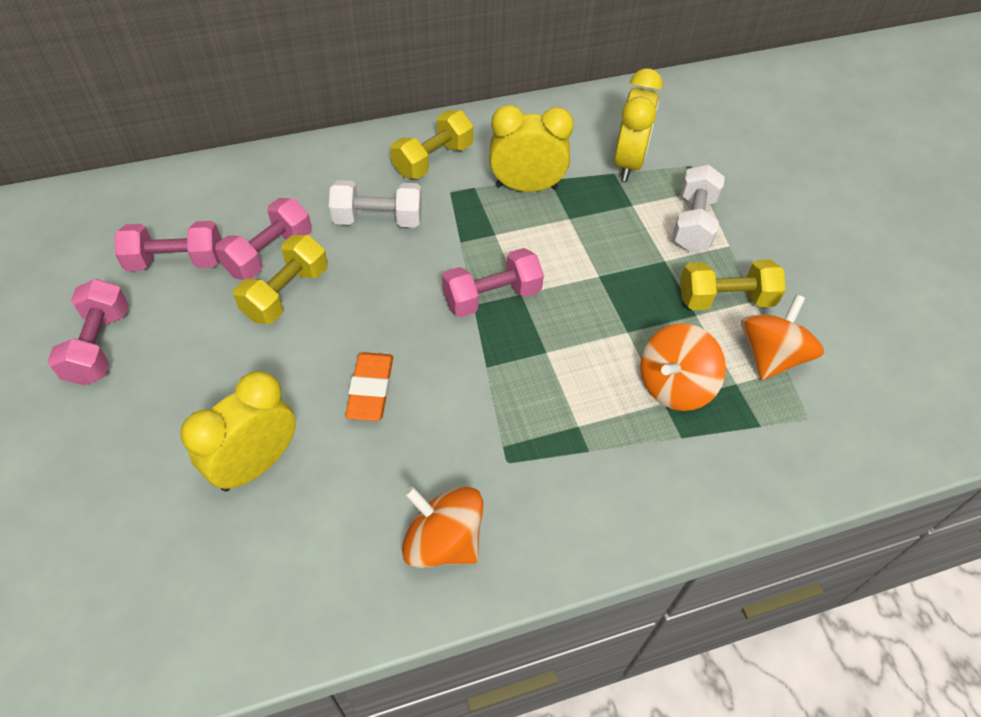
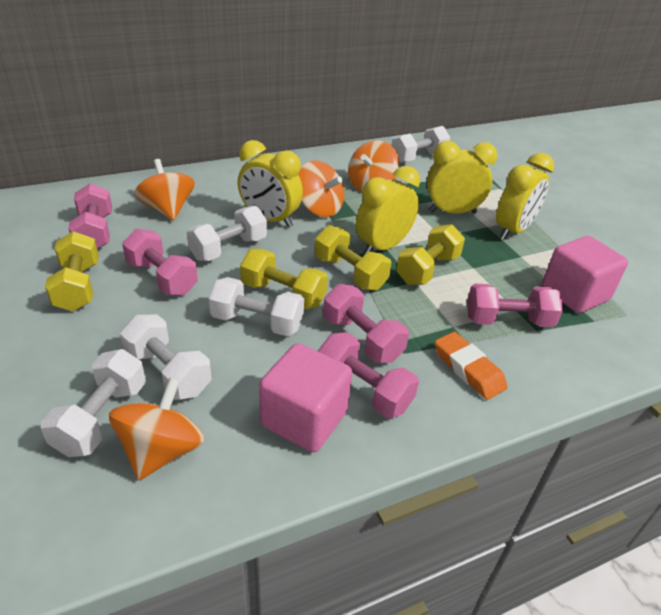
orange spinning top: [402,486,483,568] [640,323,726,411] [741,294,824,380] = 3 -> [109,377,205,480] [134,159,195,221] [298,161,344,217] [348,140,399,192] = 4
pink cube: none = 0 -> [259,343,352,452] [542,236,628,313] = 2
pink dumbbell: [48,279,129,385] [114,221,221,271] [215,198,312,280] [442,248,544,317] = 4 -> [68,184,112,249] [122,229,198,295] [318,332,419,418] [323,284,409,363] [467,284,563,327] = 5
white dumbbell: [329,180,422,228] [672,165,725,251] = 2 -> [41,349,146,457] [120,315,212,400] [187,206,267,261] [208,277,304,336] [391,126,450,163] = 5
yellow clock: [180,371,296,492] [490,105,574,192] [614,68,663,181] = 3 -> [238,140,303,228] [356,166,420,255] [427,141,497,214] [496,153,554,240] = 4
yellow dumbbell: [233,235,328,324] [391,110,473,179] [680,259,786,310] = 3 -> [45,231,99,311] [240,249,328,309] [315,225,392,291] [396,224,465,285] = 4

